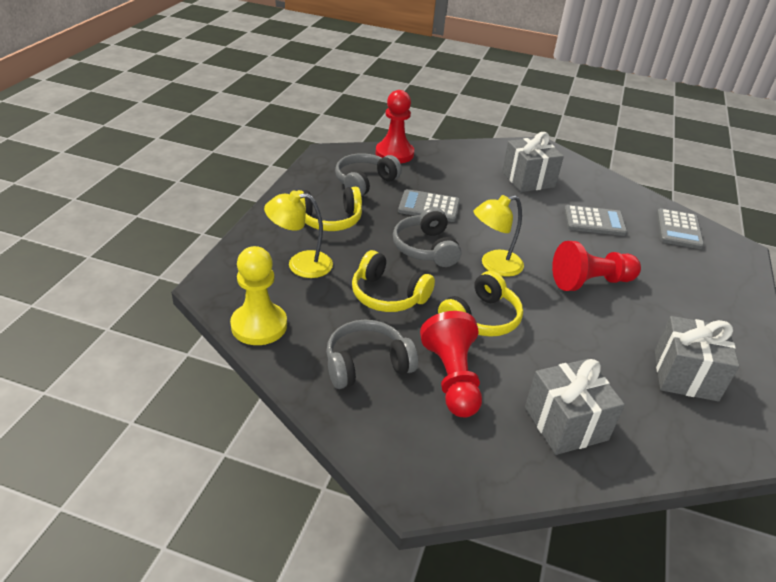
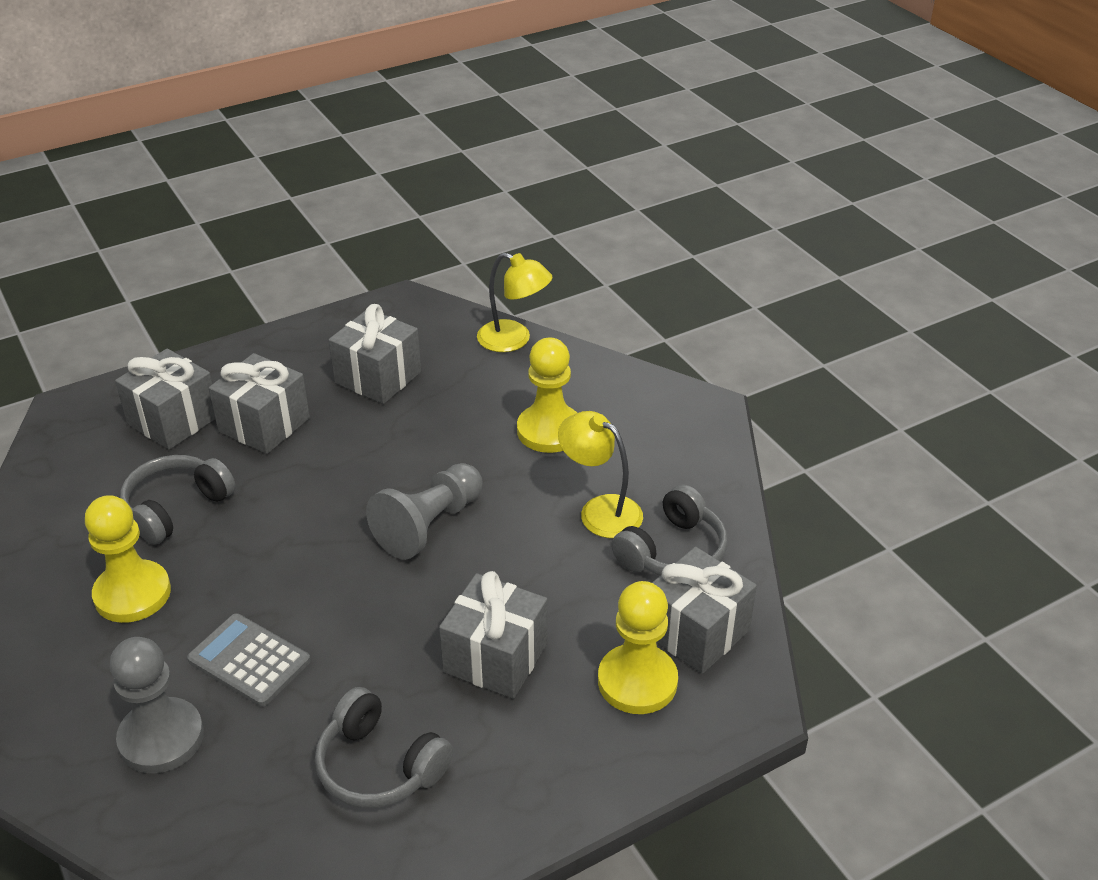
grey calculator: [398,189,460,222] [564,205,627,236] [657,208,704,249] = 3 -> [187,613,310,707] = 1
grey gift: [502,132,564,192] [525,359,625,455] [655,316,740,401] = 3 -> [115,349,215,450] [209,353,310,454] [329,304,421,404] [439,571,548,699] [652,547,757,674] = 5
grey pawn: none = 0 -> [110,637,204,774] [366,463,483,560] = 2
red pawn: [375,90,414,164] [420,311,482,417] [552,241,641,291] = 3 -> none = 0
yellow headphones: [297,187,362,231] [352,250,435,312] [438,271,523,337] = 3 -> none = 0
yellow pawn: [230,246,287,345] = 1 -> [85,495,171,623] [517,338,577,453] [598,581,678,714] = 3

